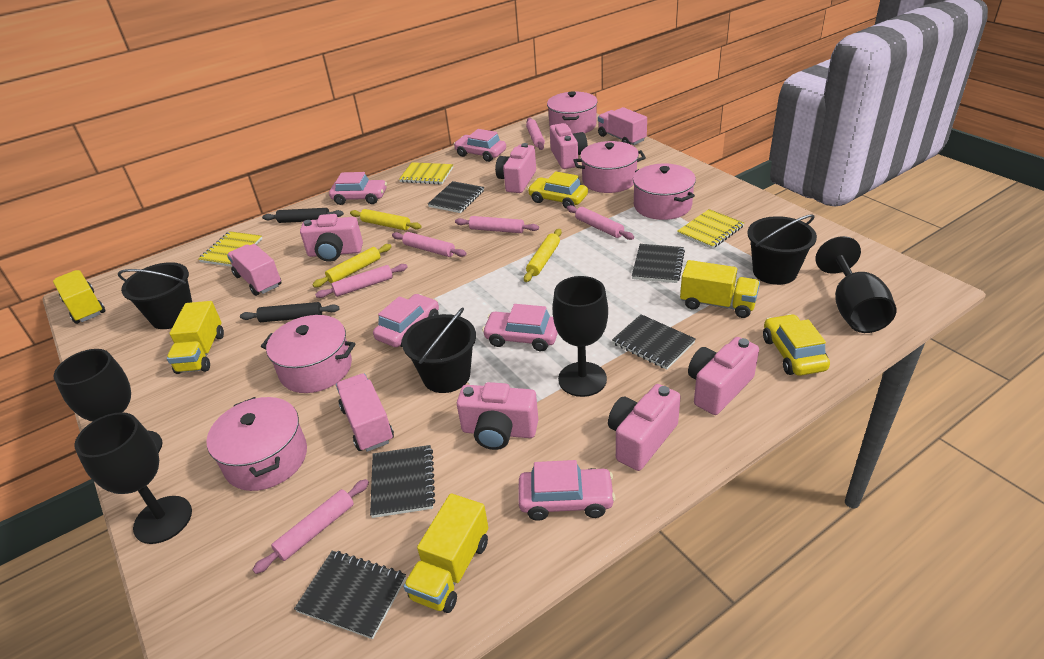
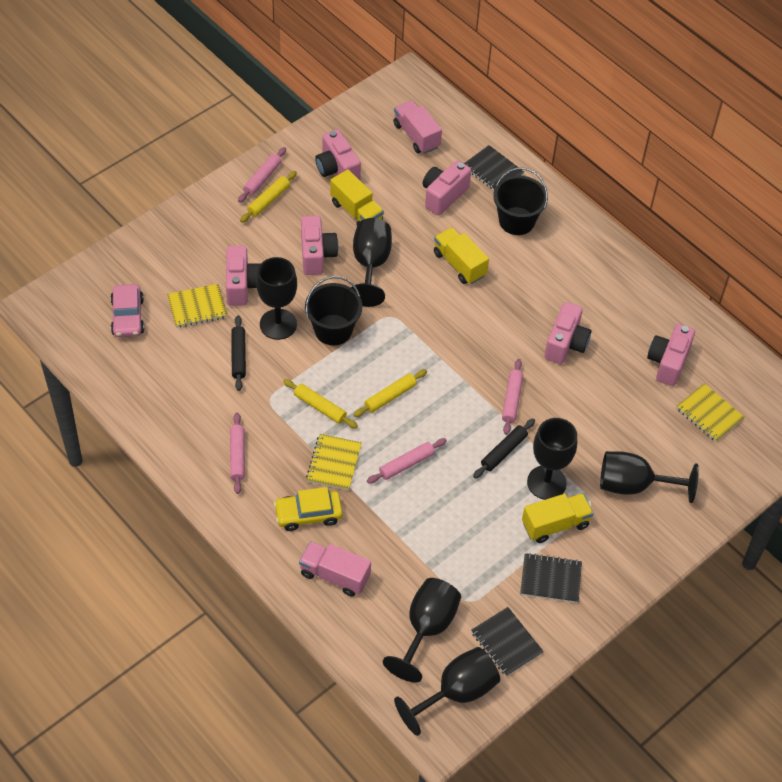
black bucket: [118,262,192,329] [402,308,476,393] [747,214,817,285] = 3 -> [305,276,362,345] [493,167,548,235] = 2
black goblet: [54,349,162,453] [74,412,192,544] [553,276,608,397] [815,236,897,333] = 4 -> [256,257,297,340] [351,218,392,307] [383,578,461,683] [394,647,500,736] [527,418,577,500] [600,451,699,503] = 6
black notebook: [294,551,406,639] [370,445,435,518] [428,181,484,213] [612,314,696,370] [632,244,685,283] = 5 -> [464,145,524,190] [471,607,544,677] [520,553,582,603] = 3
pink car: [329,172,387,205] [373,294,439,347] [454,129,506,162] [482,304,558,351] [518,460,615,521] = 5 -> [110,284,144,337] = 1
pink pot: [206,397,307,491] [261,315,355,393] [547,91,598,134] [574,141,646,193] [633,164,696,220] = 5 -> none = 0
pink rolling pin: [253,479,369,574] [315,264,408,298] [392,232,467,257] [455,216,539,233] [526,117,545,150] [567,205,634,240] = 6 -> [230,412,245,494] [238,147,286,203] [367,438,447,484] [502,359,523,435] = 4
pink truck: [227,244,282,296] [336,374,394,452] [598,107,647,145] = 3 -> [299,541,371,597] [393,100,442,154] = 2
yellow car: [528,171,588,209] [763,314,830,376] = 2 -> [274,487,343,531] = 1
yellow truck: [53,270,105,324] [167,301,224,374] [403,494,488,613] [680,260,760,318] = 4 -> [330,169,384,225] [434,227,489,284] [522,493,593,543] = 3

